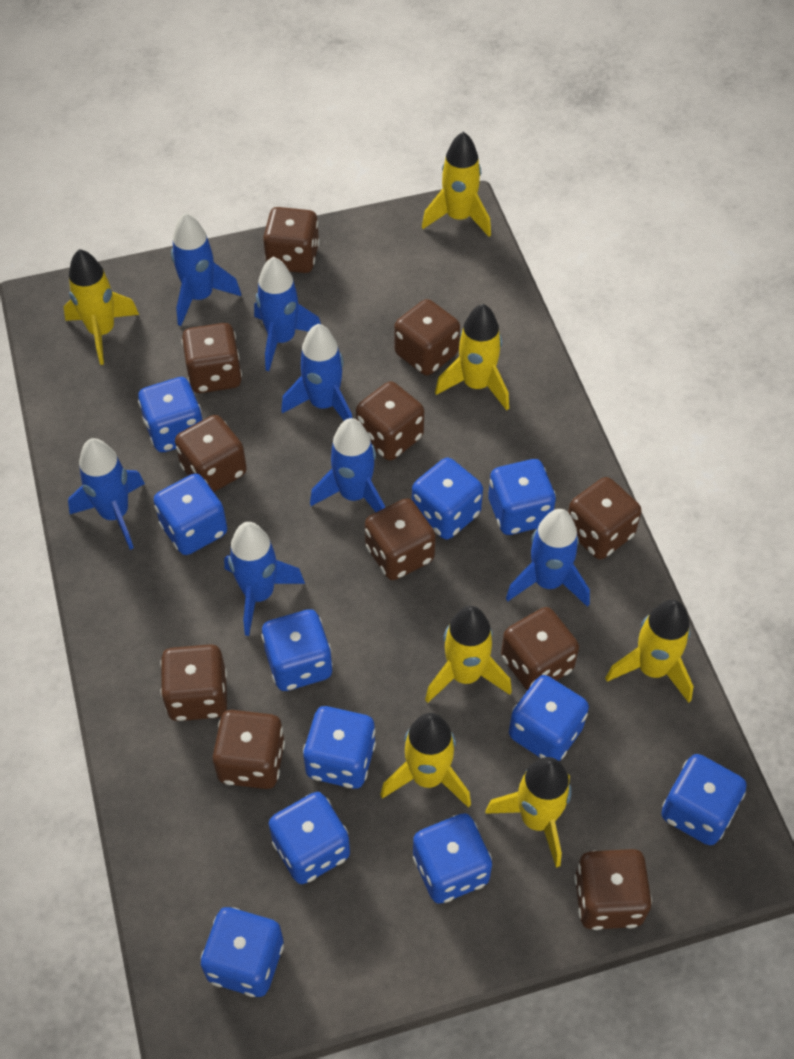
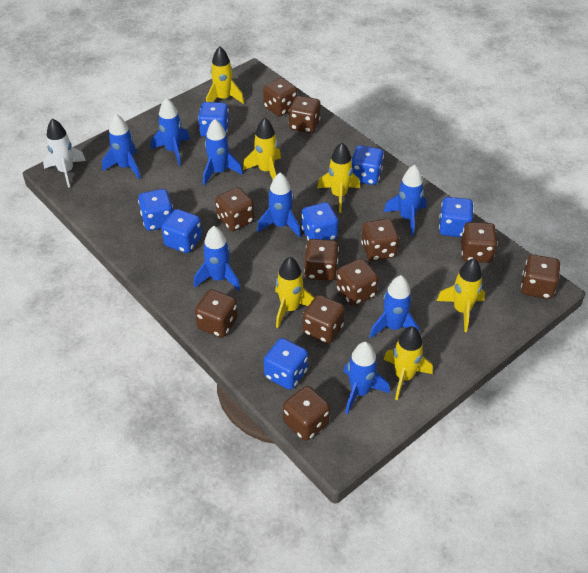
blue dice: [138,377,202,452] [154,473,227,555] [201,907,284,997] [261,609,333,691] [269,792,350,884] [303,706,376,789] [412,458,483,539] [413,813,492,904] [488,459,556,535] [509,675,589,761] [661,754,747,845] = 11 -> [138,189,173,231] [162,209,202,253] [198,102,229,137] [264,338,308,390] [301,202,338,240] [351,145,384,185] [439,197,474,237] = 7
blue rocket: [68,438,145,550] [171,213,241,326] [224,522,305,636] [254,257,321,371] [281,324,352,421] [310,418,385,512] [506,509,590,607] = 7 -> [102,114,141,179] [151,98,190,166] [194,226,240,291] [203,119,243,185] [257,173,301,238] [344,342,390,414] [369,275,419,338] [384,165,427,236] = 8
white rocket: none = 0 -> [43,118,86,187] = 1
yellow rocket: [64,249,139,365] [380,713,471,808] [422,131,491,237] [425,606,512,703] [435,304,509,411] [485,757,572,868] [605,600,694,703] = 7 -> [206,46,244,104] [243,118,281,179] [275,257,315,328] [317,143,360,213] [384,326,433,400] [437,258,485,332] = 6

